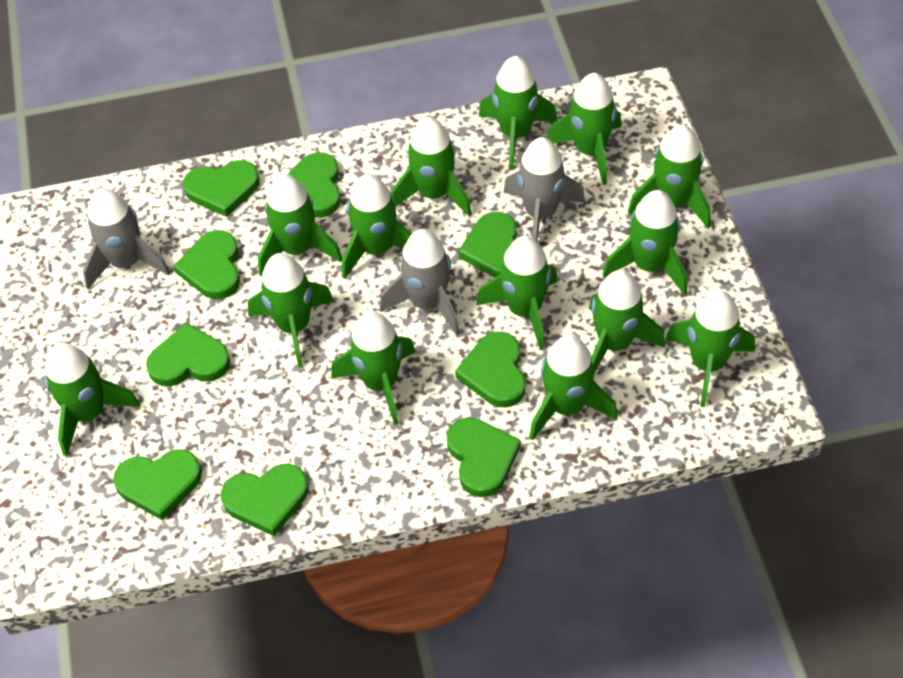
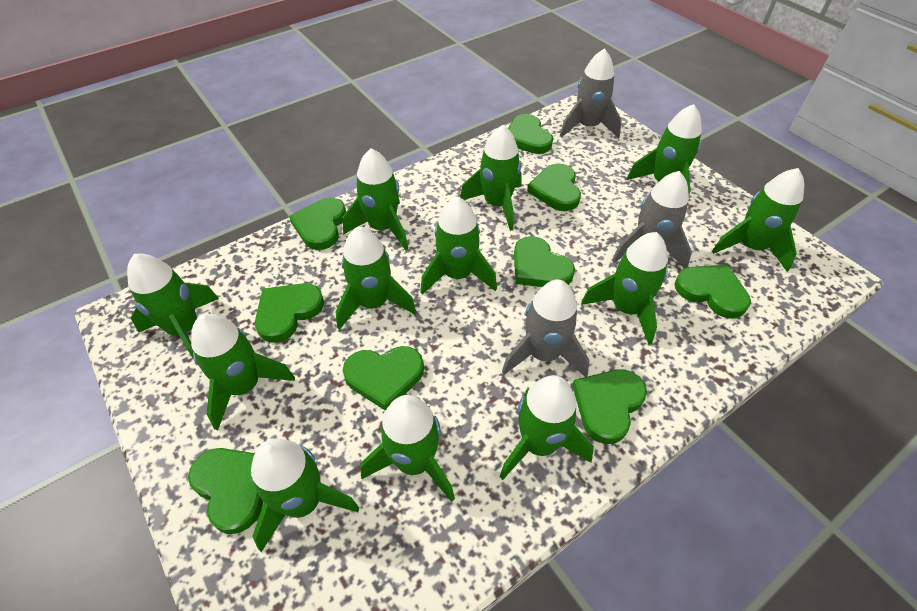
green rocket: [45,343,140,456] [248,253,334,367] [258,174,342,276] [331,311,416,425] [342,174,412,279] [391,117,472,217] [476,236,558,350] [479,56,557,169] [529,335,618,440] [547,73,621,185] [589,270,665,373] [603,190,687,295] [628,125,711,228] [665,291,755,407] = 14 -> [127,254,219,359] [191,314,295,430] [251,439,359,552] [335,226,416,330] [343,148,408,251] [361,395,455,502] [420,196,497,294] [460,125,522,231] [500,375,594,480] [581,232,668,345] [627,104,702,194] [712,168,804,272] = 12

